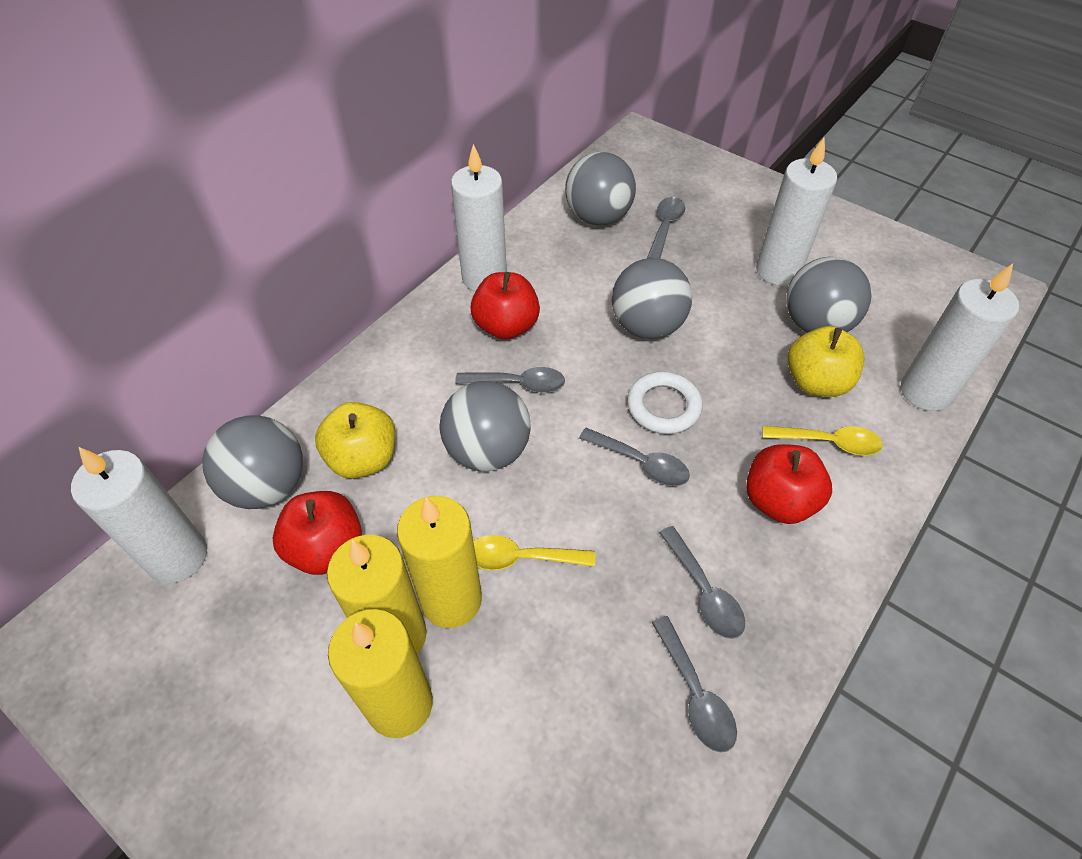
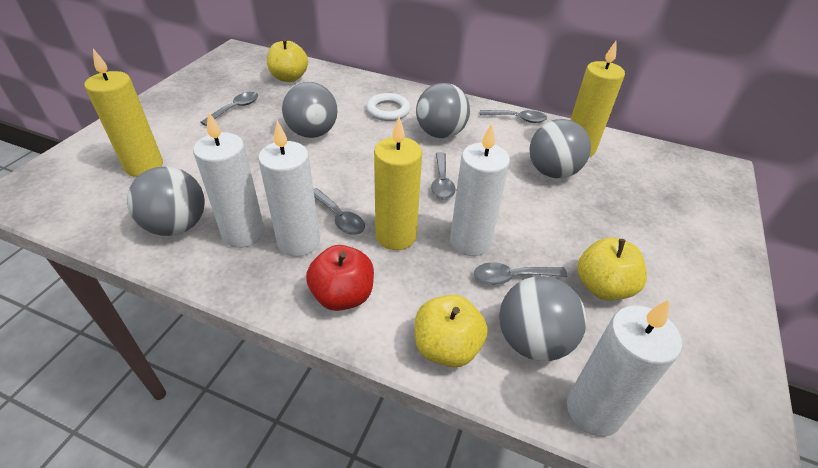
red apple: [272,491,362,575] [470,272,540,340] [746,444,832,524] = 3 -> [306,245,374,311] = 1
yellow apple: [315,402,395,478] [787,326,865,397] = 2 -> [267,39,308,82] [415,294,488,368] [577,238,647,300] = 3
yellow spoon: [473,535,595,570] [763,426,883,456] = 2 -> none = 0

